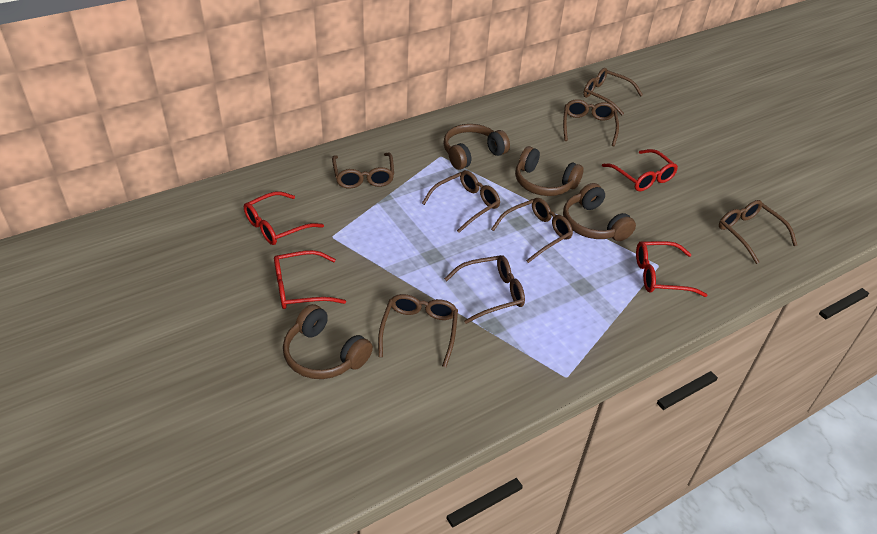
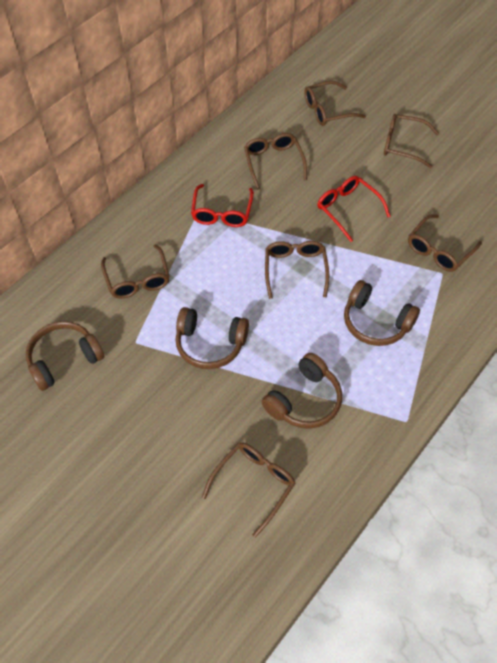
brown glasses: [332,153,394,189] [378,294,458,367] [422,170,500,233] [444,255,525,324] [491,198,573,263] [563,99,619,147] [583,68,643,115] [719,200,797,264] = 8 -> [101,244,170,299] [202,443,295,537] [244,133,307,190] [265,241,329,299] [304,81,366,126] [384,114,439,168] [408,214,482,272] = 7
red glasses: [244,191,324,245] [274,250,346,309] [602,149,678,191] [636,241,707,297] = 4 -> [191,184,254,227] [317,176,391,242] = 2

